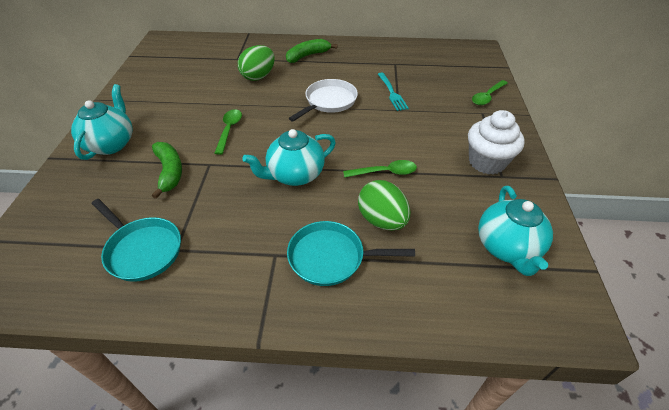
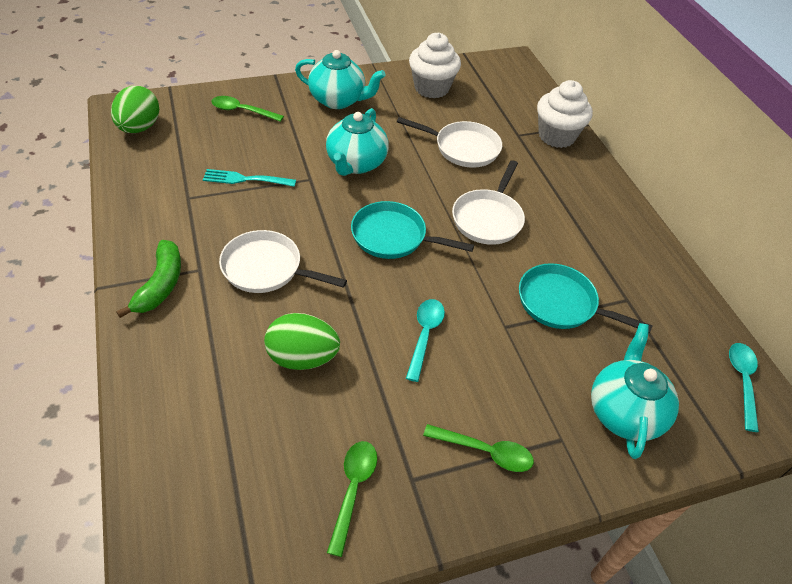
green banana: [152,142,182,199] [286,39,338,63] = 2 -> [116,240,181,318] = 1
turquoise spoon: none = 0 -> [406,299,445,382] [729,343,759,432] = 2
white cupcake: [468,110,525,174] = 1 -> [409,32,461,99] [537,80,593,148] = 2
white pan: [289,79,358,122] = 1 -> [219,230,347,293] [397,117,502,168] [452,160,525,245] = 3

